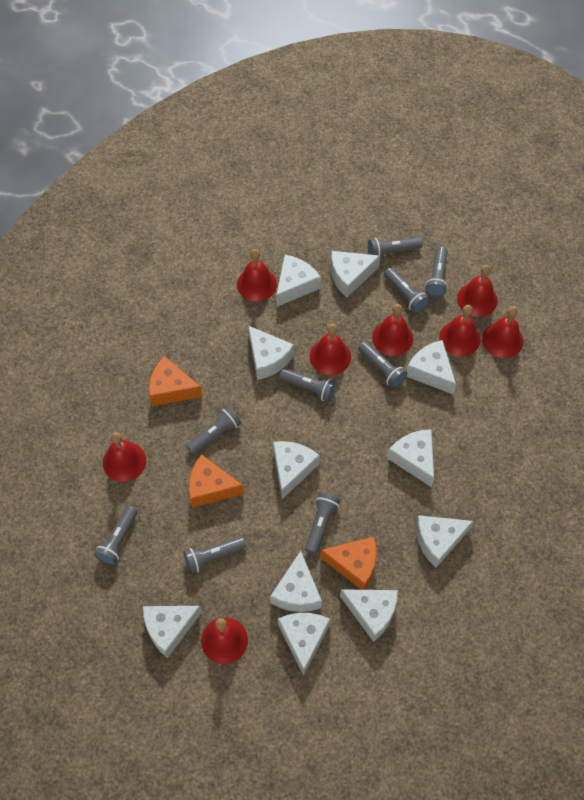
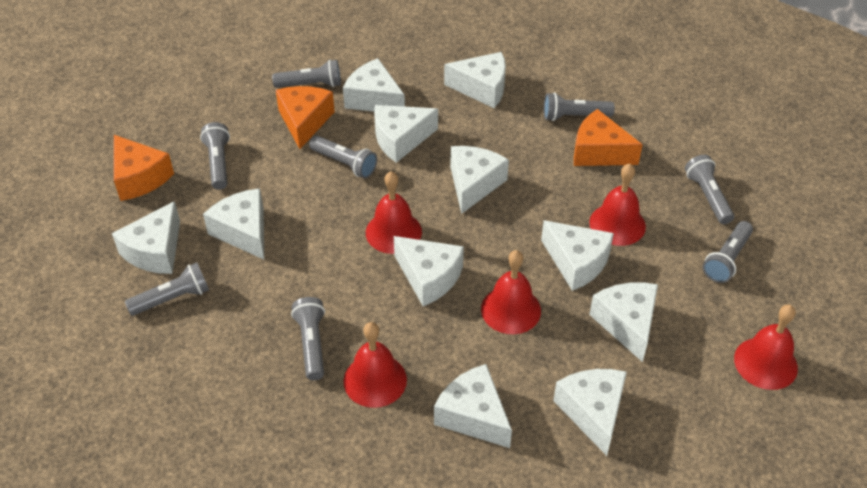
grey flashlight: [94,506,137,565] [184,536,246,573] [187,407,241,455] [279,368,337,402] [305,493,340,554] [358,341,407,388] [368,237,422,258] [384,267,430,313] [425,246,448,297] = 9 -> [125,262,209,316] [200,122,230,190] [272,60,341,88] [291,297,325,380] [309,136,377,178] [544,92,615,121] [685,155,734,224] [703,221,753,283] = 8
red bell: [103,432,146,482] [201,618,248,664] [237,249,277,302] [310,324,351,375] [372,304,413,356] [439,305,481,357] [457,265,498,317] [482,306,523,358] = 8 -> [343,322,407,408] [366,171,422,254] [481,250,541,334] [589,163,646,246] [734,305,798,390] = 5

